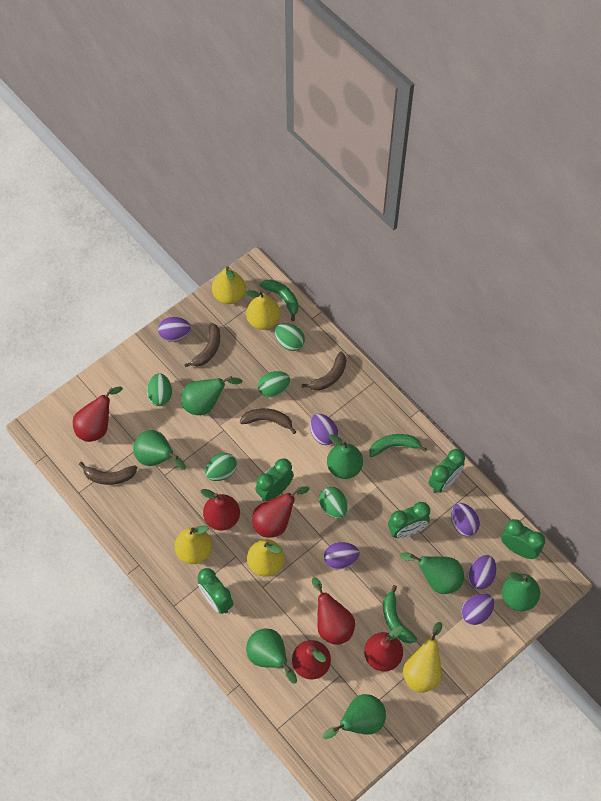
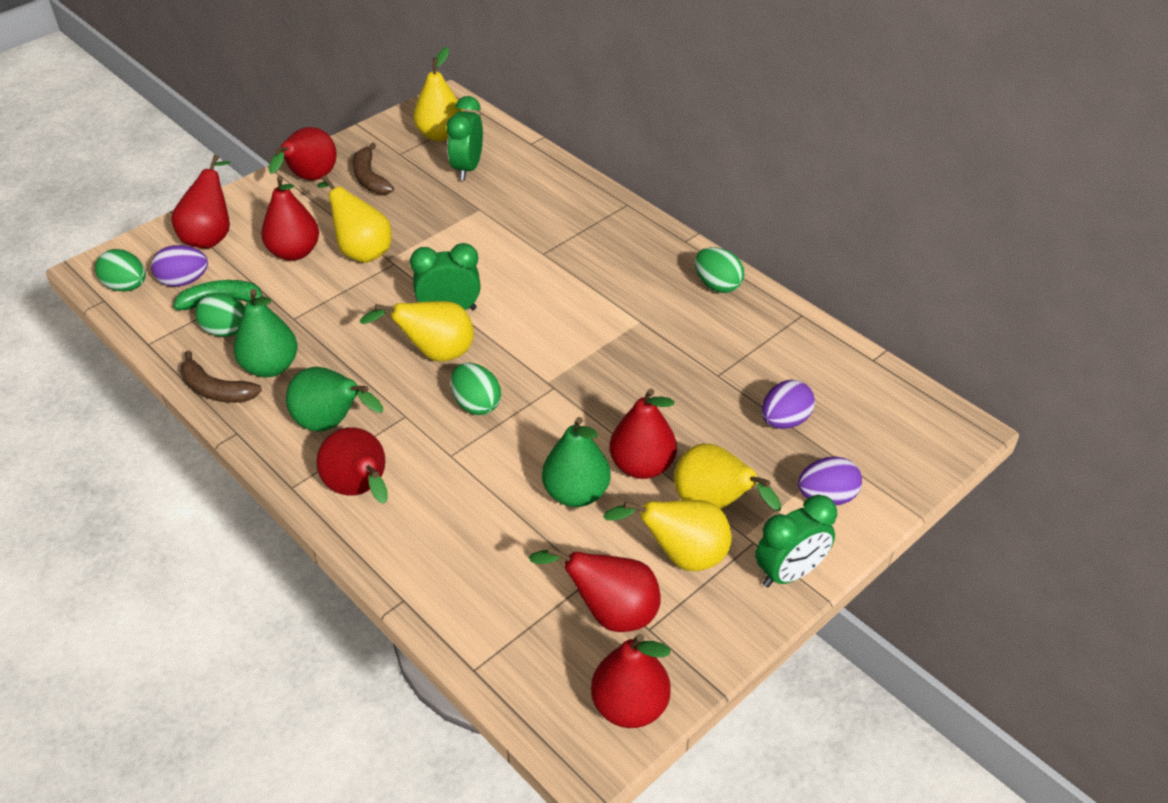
brown banana: [79,462,137,485] [184,323,220,367] [240,408,296,434] [302,352,346,391] = 4 -> [181,350,262,403] [353,142,394,195] = 2
green banana: [260,279,298,321] [369,434,427,457] [383,585,417,643] = 3 -> [173,280,271,310] = 1
green clock: [198,568,233,614] [255,458,294,501] [388,502,430,538] [429,449,465,493] [501,519,545,559] = 5 -> [410,243,481,310] [447,96,483,181] [755,495,837,587] = 3
green egg: [147,373,172,406] [205,453,237,481] [258,371,290,398] [275,323,305,351] [319,487,348,518] = 5 -> [95,249,146,292] [195,293,245,337] [451,363,501,415] [695,247,744,293] = 4
green pear: [133,430,186,470] [181,376,242,415] [246,628,297,684] [323,694,386,739] [327,434,363,479] [400,552,464,594] [502,572,540,611] = 7 -> [233,289,297,377] [286,367,383,432] [542,417,611,507] = 3
purple egg: [158,317,191,342] [310,414,338,445] [324,542,360,569] [451,503,480,536] [461,594,494,625] [468,555,496,589] = 6 -> [151,245,208,287] [762,380,815,429] [798,456,862,505] = 3
red pear: [73,386,123,442] [201,489,240,531] [252,486,309,538] [292,640,331,679] [312,578,355,645] [364,626,403,671] = 6 -> [171,155,231,249] [261,176,319,261] [269,127,337,180] [316,427,388,504] [529,547,661,632] [591,634,671,728] [610,388,677,479] = 7

